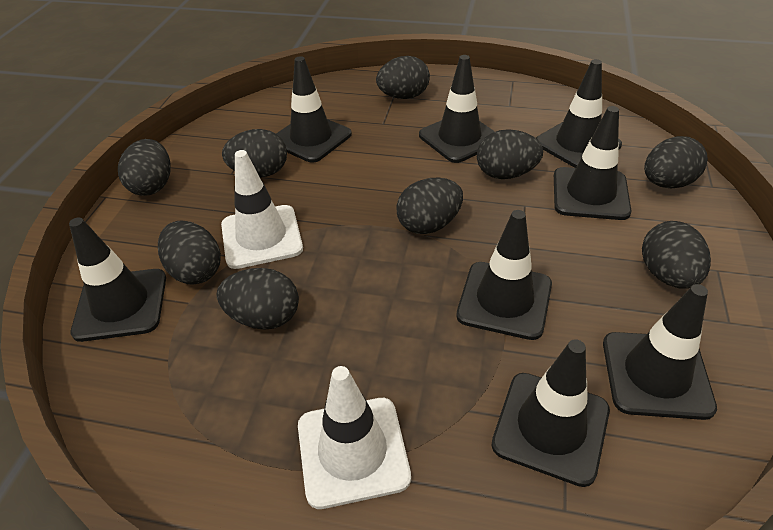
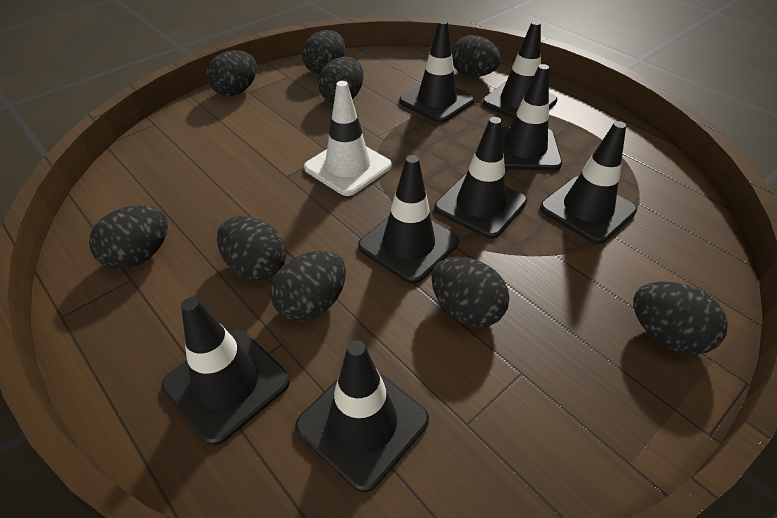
white traffic cone: [221,150,303,269] [298,366,411,509] = 2 -> [304,81,392,196] = 1

